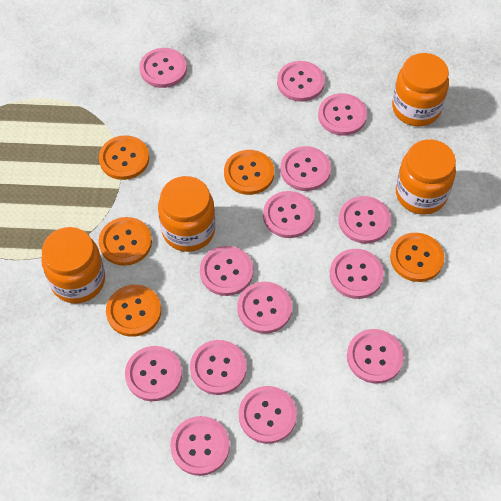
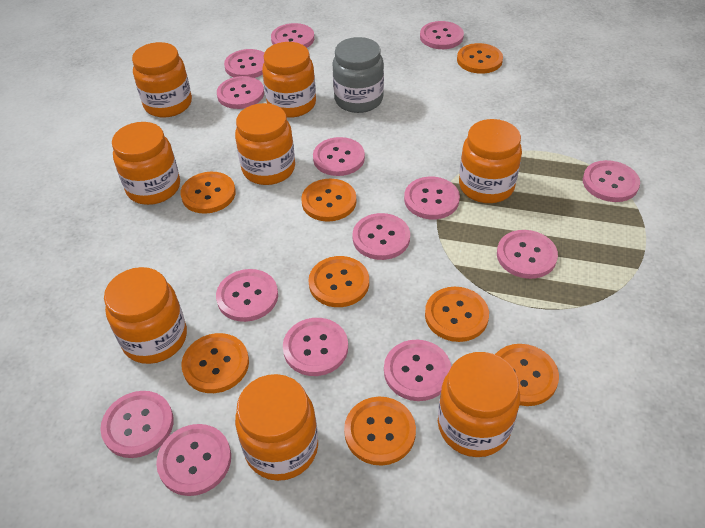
grey jar: none = 0 -> [332,37,384,113] = 1
orange button: [99,135,149,180] [99,217,152,266] [106,285,161,337] [224,150,274,195] [390,233,444,282] = 5 -> [180,172,236,214] [181,333,249,393] [301,179,356,222] [308,256,369,307] [344,397,416,466] [425,287,489,342] [457,43,503,74] [495,344,559,406] = 8
orange jar: [41,227,105,303] [158,176,215,252] [392,53,449,126] [396,139,456,215] = 4 -> [104,267,187,364] [112,122,180,205] [132,42,192,118] [235,103,295,185] [235,374,318,481] [262,42,316,118] [438,352,520,457] [459,119,522,203] = 8

